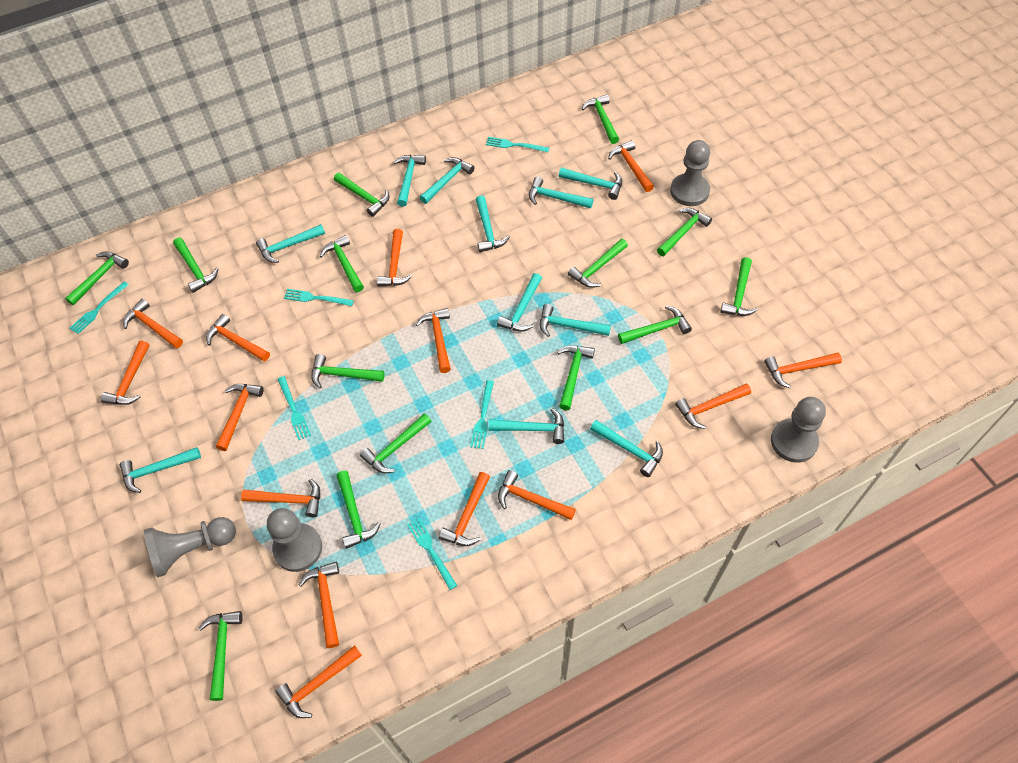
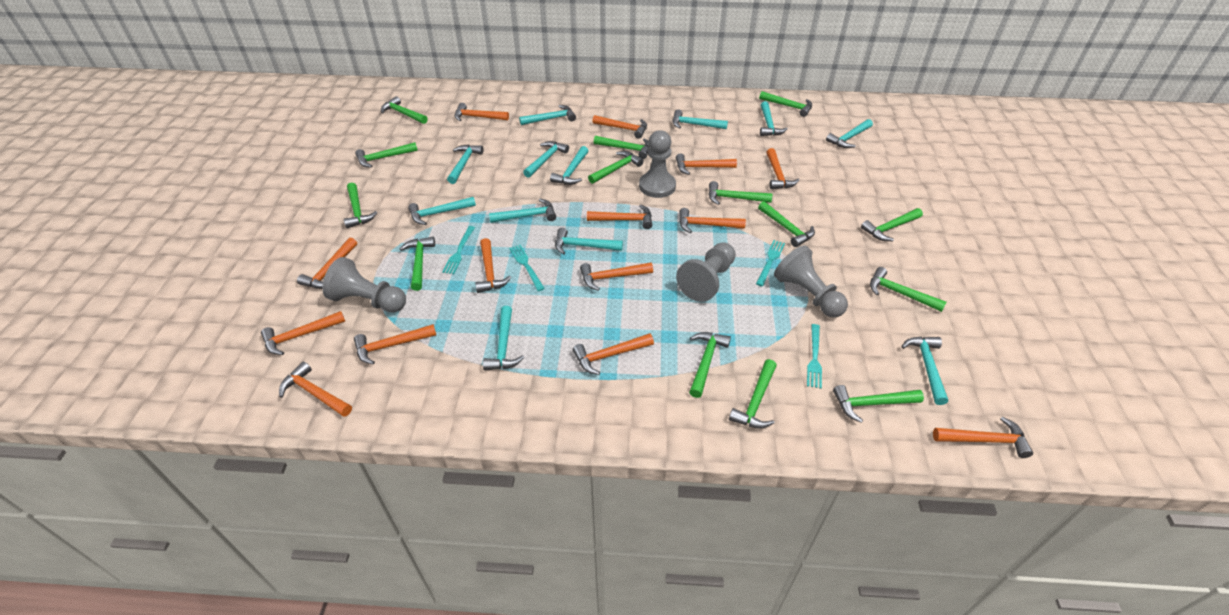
turquoise fork: [70,281,129,334] [278,376,311,440] [284,289,354,306] [407,518,457,590] [470,380,494,449] [486,137,549,152] = 6 -> [442,226,475,274] [509,245,545,291] [756,240,785,286] [807,324,822,389] = 4
turquoise hammer: [120,447,201,493] [256,224,325,263] [394,155,426,207] [420,157,475,204] [476,195,510,252] [489,408,564,444] [497,273,542,332] [529,177,593,209] [540,304,611,337] [559,167,622,200] [590,420,663,477] = 11 -> [408,197,476,225] [447,145,484,184] [483,306,524,371] [489,199,556,223] [519,105,576,125] [523,141,569,178] [550,146,588,185] [555,228,623,254] [673,110,728,129] [760,101,788,136] [826,119,873,148] [901,336,948,405] = 12

